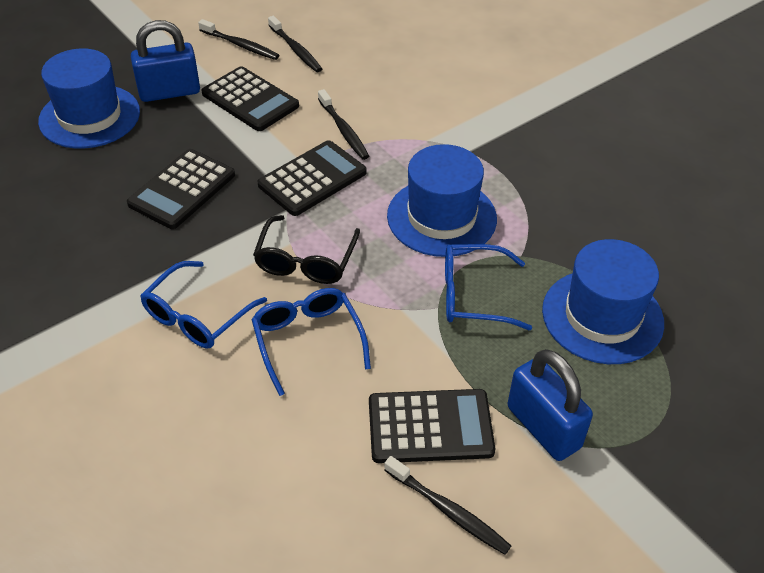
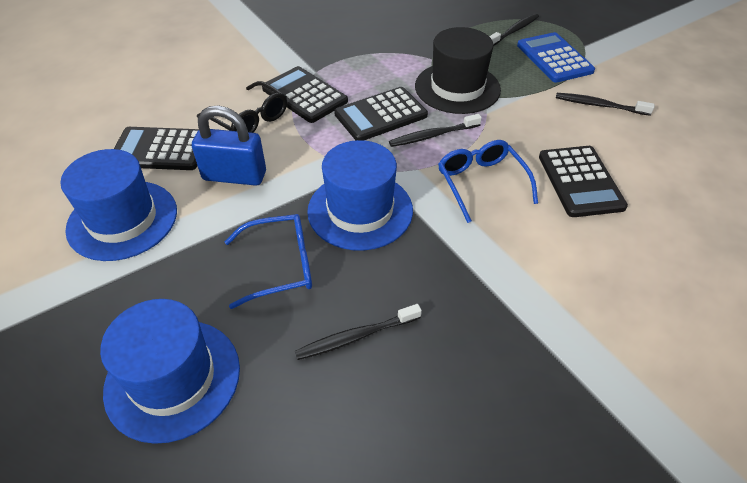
black hat: none = 0 -> [415,27,501,114] = 1
blue calculator: none = 0 -> [517,32,595,82] = 1
blue glasses: [140,261,267,348] [252,288,371,396] [445,244,532,330] = 3 -> [224,214,312,309] [438,140,538,223] = 2
blue padlock: [131,20,200,102] [508,349,593,461] = 2 -> [192,106,266,186] = 1

